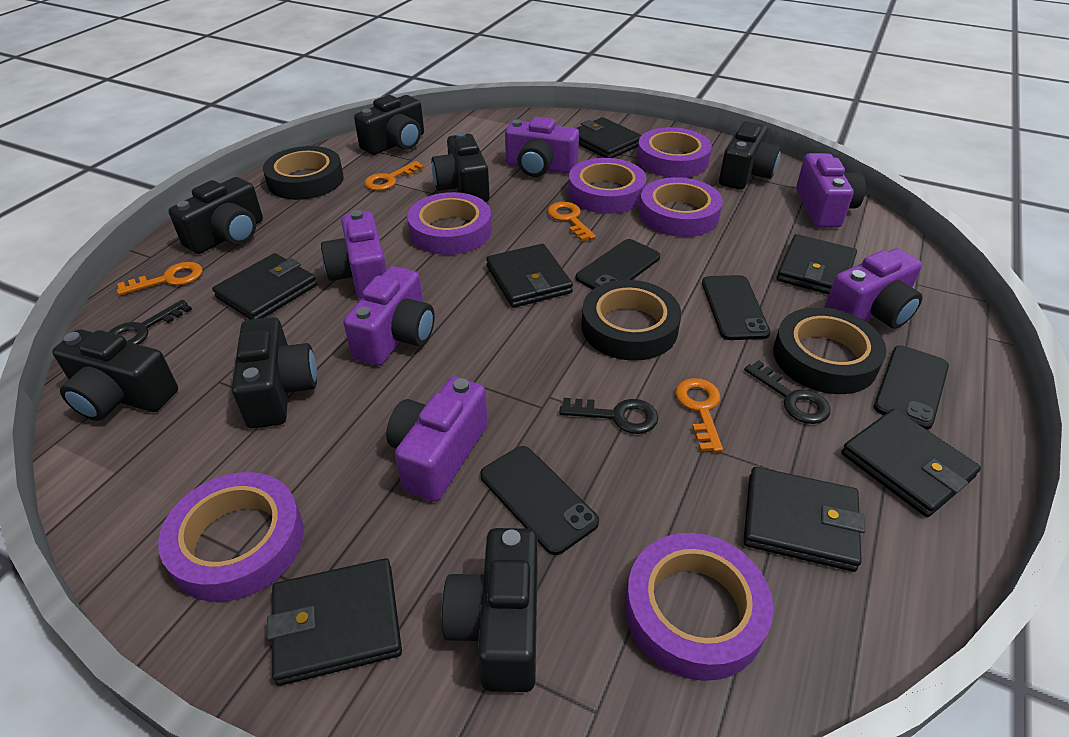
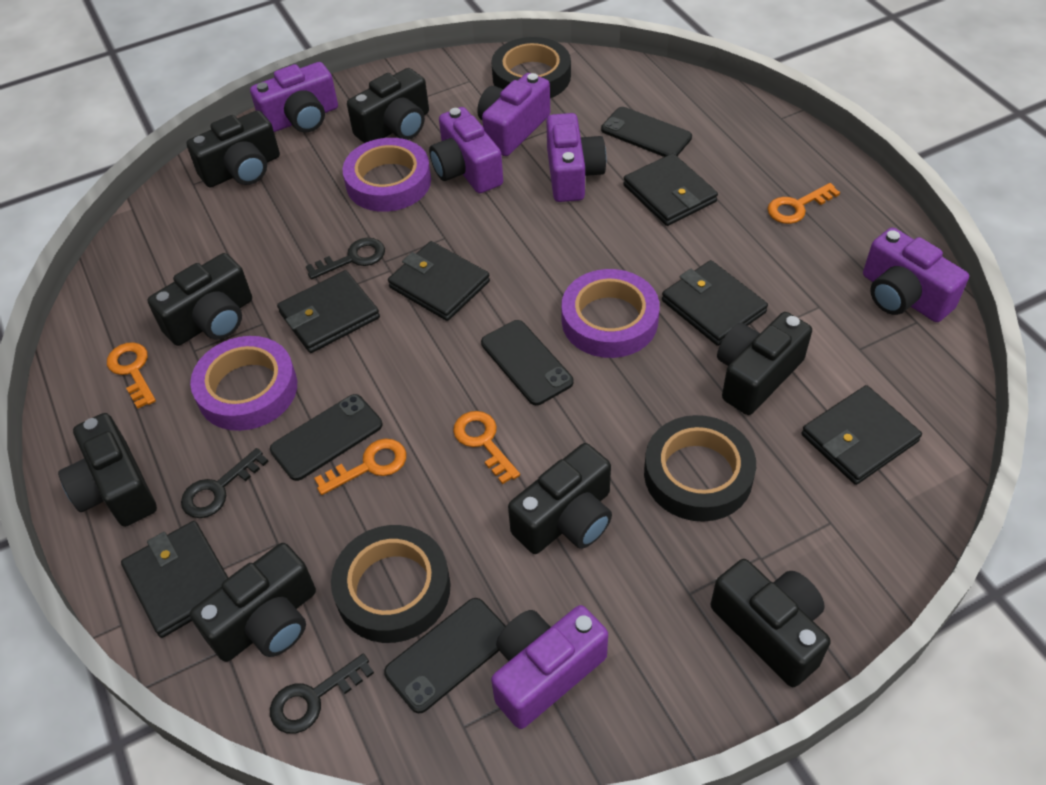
black camera: [52,329,178,421] [168,177,263,254] [232,317,317,429] [354,95,424,155] [432,132,490,202] [441,528,538,692] [719,121,781,190] = 7 -> [58,413,157,527] [148,253,252,346] [186,110,280,187] [190,543,316,662] [347,68,429,143] [508,443,612,554] [711,559,831,687] [717,312,812,415] = 8
black wallet: [212,253,317,320] [267,558,402,686] [486,244,573,308] [576,117,642,158] [743,467,865,572] [776,234,857,295] [841,409,981,517] = 7 -> [121,521,228,638] [277,270,380,353] [388,241,490,321] [623,153,718,226] [662,260,768,346] [802,385,922,485] = 6
purple tape: [158,472,303,602] [407,192,492,255] [568,158,647,214] [625,533,773,681] [637,127,712,178] [639,177,723,237] = 6 -> [190,336,297,431] [342,138,431,212] [561,269,660,358] = 3

